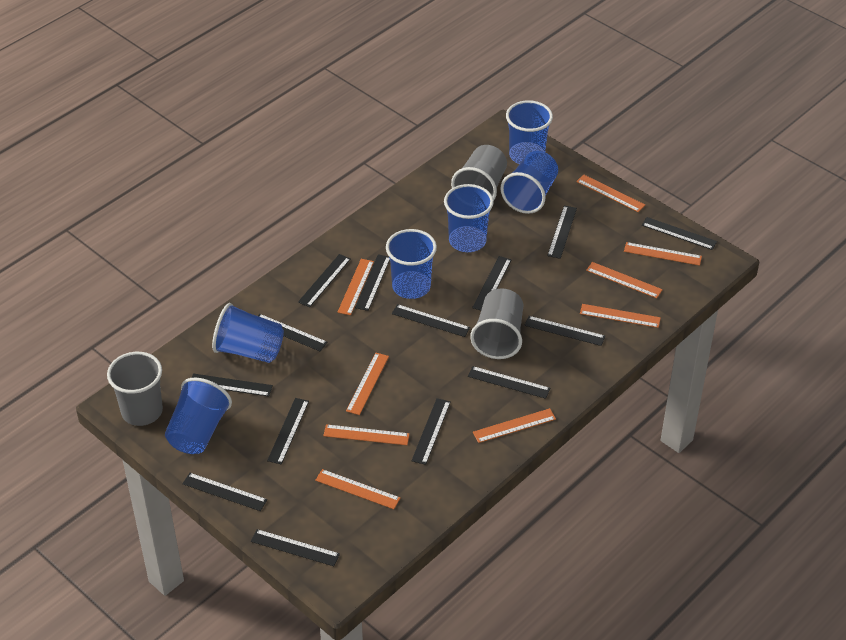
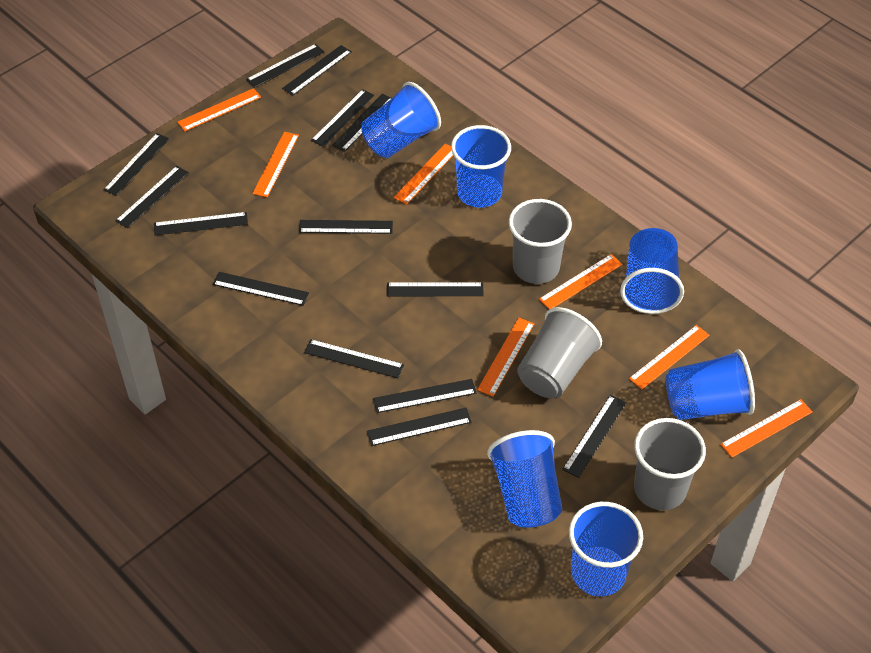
orange ruler: [315,469,400,509] [323,424,410,445] [337,259,374,315] [346,353,389,415] [473,408,556,443] [576,174,645,212] [580,304,661,328] [586,262,663,298] [624,242,702,266] = 9 -> [177,88,261,131] [252,132,299,197] [393,144,453,205] [477,318,534,397] [539,254,622,309] [629,325,709,389] [720,399,813,458] = 7

